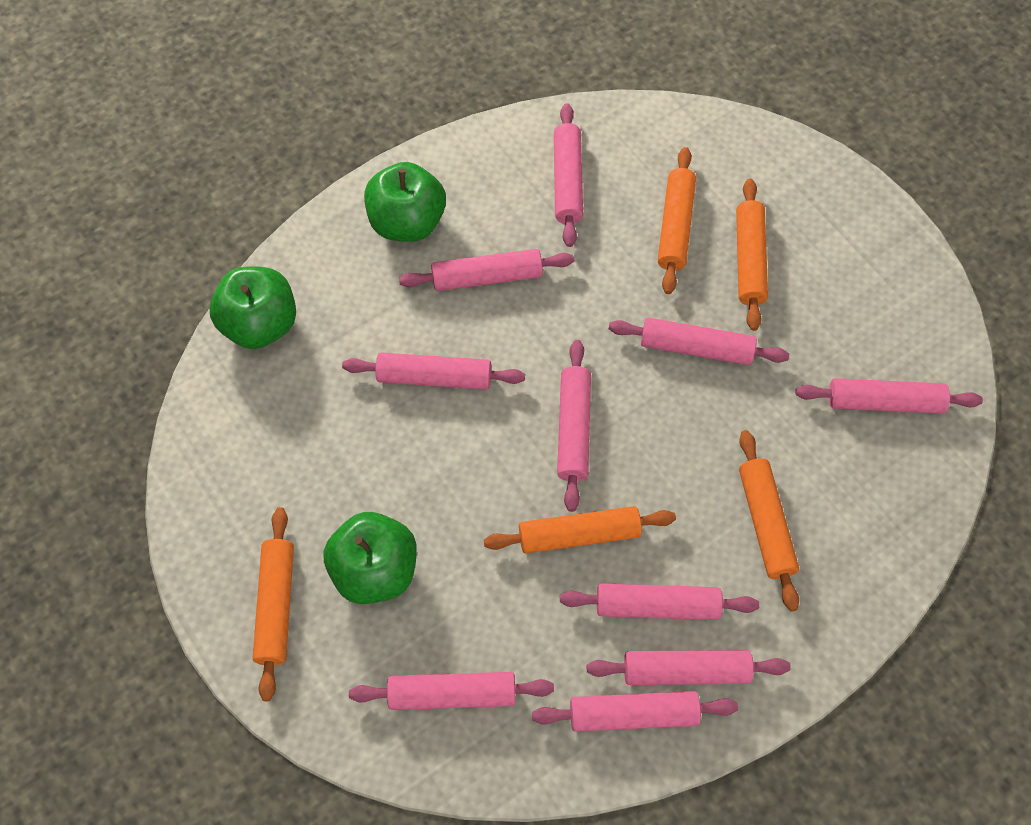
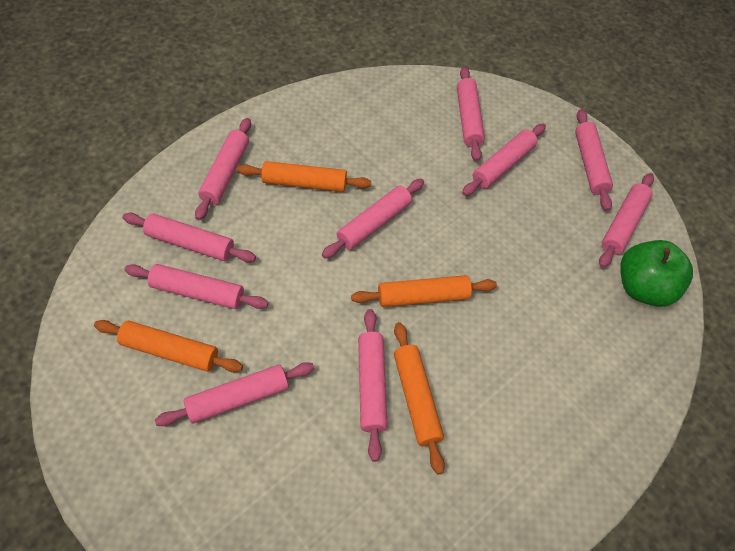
green apple: [210,266,296,349] [324,512,417,604] [364,162,446,242] = 3 -> [620,240,693,307] = 1
orange rolling pin: [253,507,294,701] [484,506,676,553] [658,147,696,294] [736,179,768,331] [739,430,799,611] = 5 -> [94,320,243,372] [237,161,371,192] [351,275,497,307] [394,322,445,475] = 4

